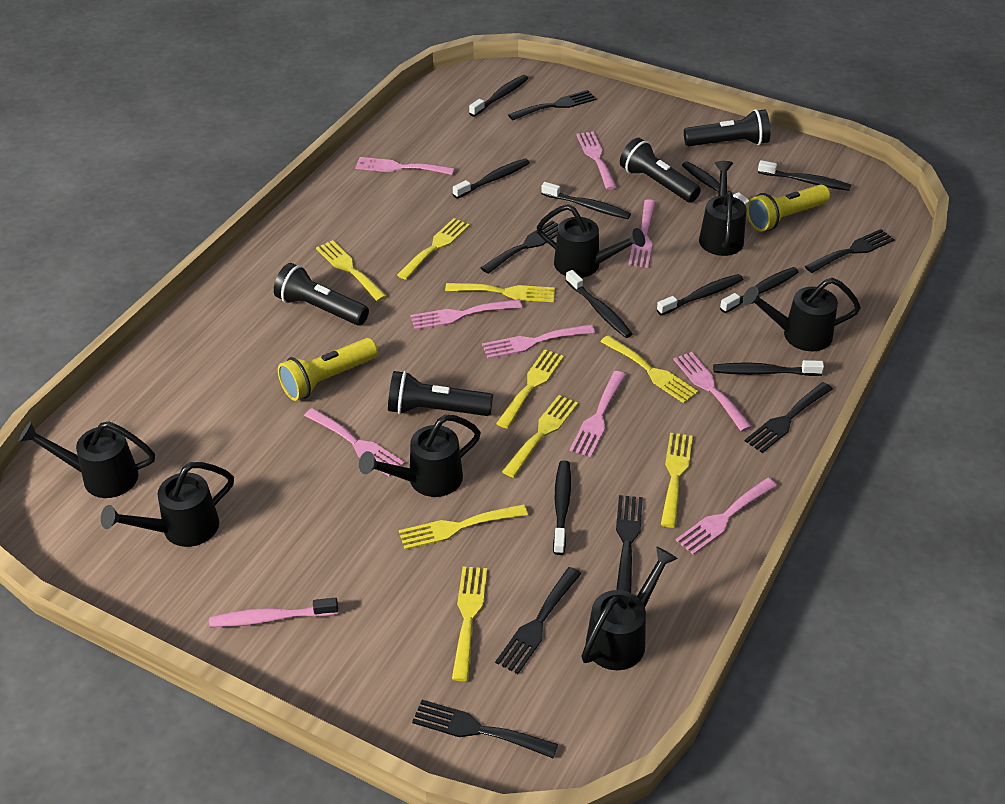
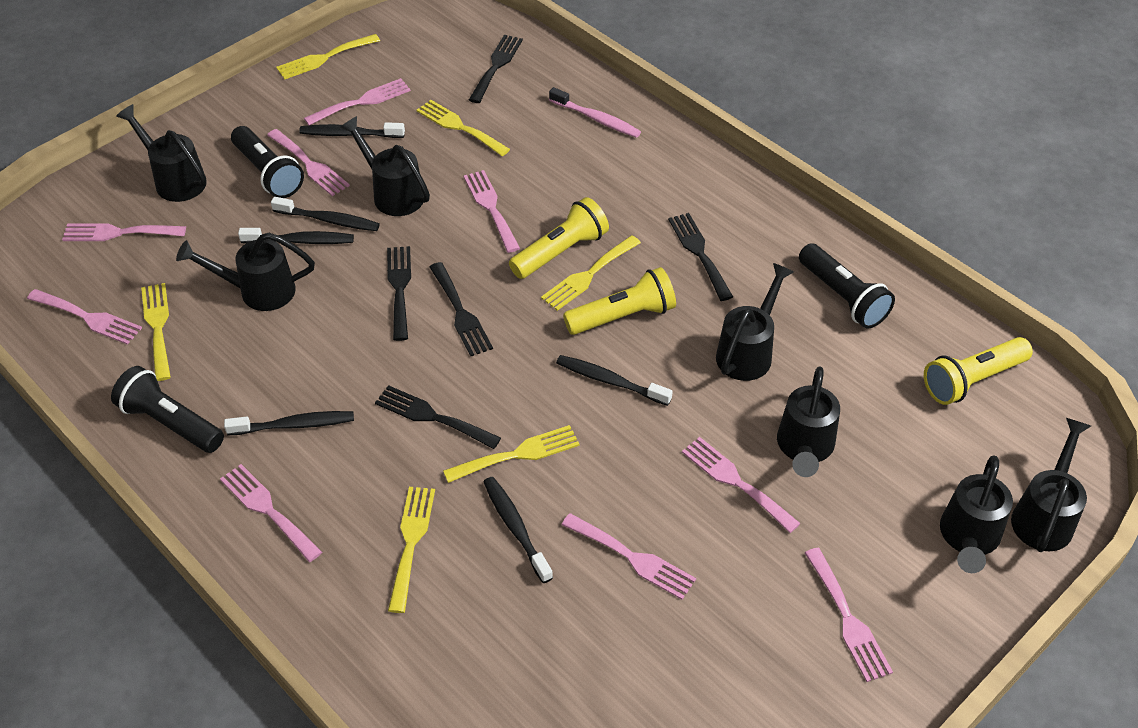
black flashlight: [274,263,369,325] [388,371,493,416] [620,138,701,203] [684,109,770,146] = 4 -> [111,366,224,453] [231,126,304,198] [799,243,895,328] = 3
black fork: [412,700,558,758] [481,220,558,274] [495,567,581,674] [508,90,597,120] [616,495,643,593] [745,382,833,453] [805,229,895,273] = 7 -> [375,385,501,449] [387,246,411,341] [429,262,493,356] [469,35,523,103] [668,213,733,301] = 5
black toothbrush: [453,158,530,199] [469,75,528,117] [541,182,631,219] [553,460,571,555] [566,270,633,338] [657,274,743,316] [682,161,749,208] [713,360,824,376] [720,267,798,313] [758,160,851,191] = 10 -> [224,411,354,435] [238,228,354,244] [271,197,380,231] [299,122,405,138] [483,477,553,583] [556,355,673,406] = 6
yellow flashlight: [278,338,378,401] [746,185,830,232] = 2 -> [509,197,609,279] [563,267,676,335] [924,337,1033,405] = 3
yellow fork: [316,240,387,302] [397,218,470,280] [399,504,528,550] [445,283,555,302] [452,567,487,681] [496,349,564,429] [502,395,578,478] [600,335,698,403] [661,433,693,528] = 9 -> [141,283,171,381] [276,34,380,80] [388,487,435,613] [416,100,510,156] [443,425,579,483] [541,235,641,311] = 6

